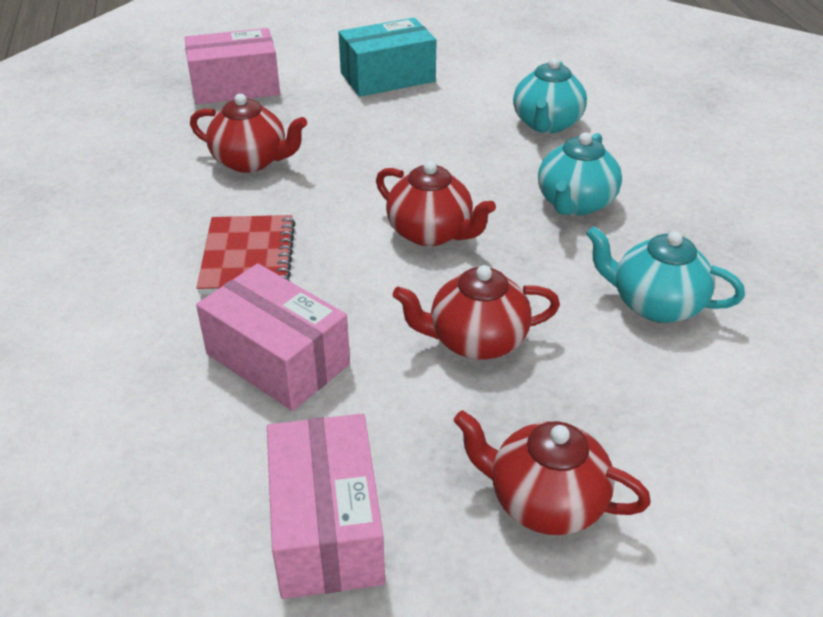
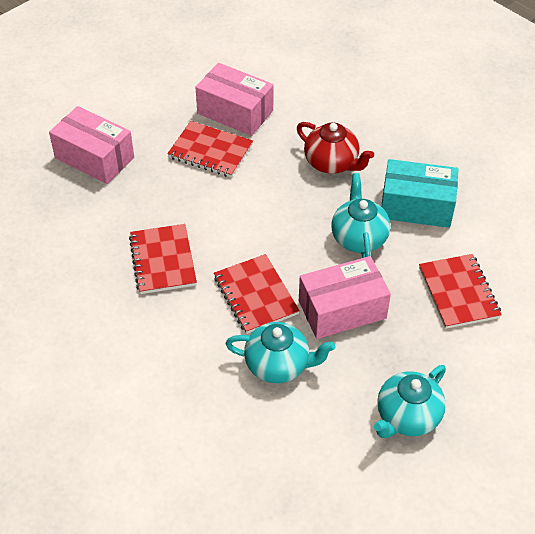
red notebook: [196,215,295,294] = 1 -> [129,224,197,294] [167,121,253,177] [214,254,300,334] [419,254,502,329] = 4
red teapot: [190,94,307,173] [376,161,496,246] [392,265,560,360] [454,410,651,535] = 4 -> [297,122,374,174] = 1

